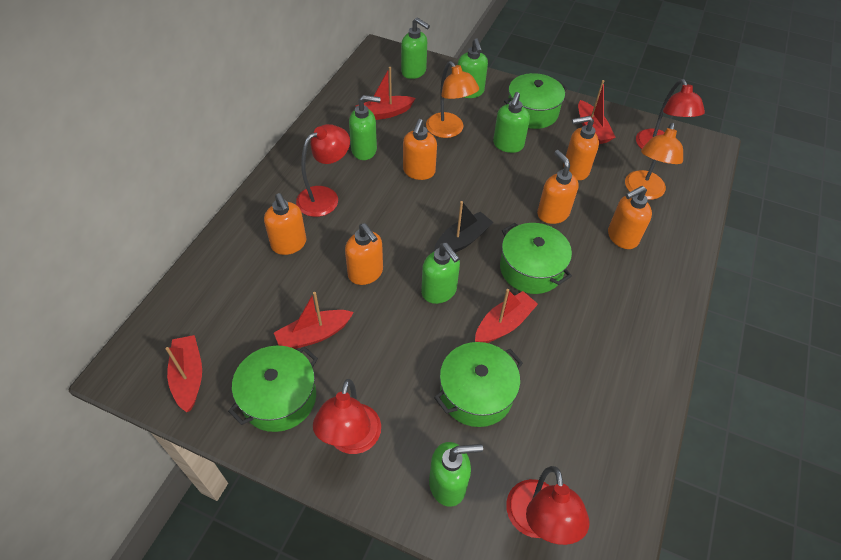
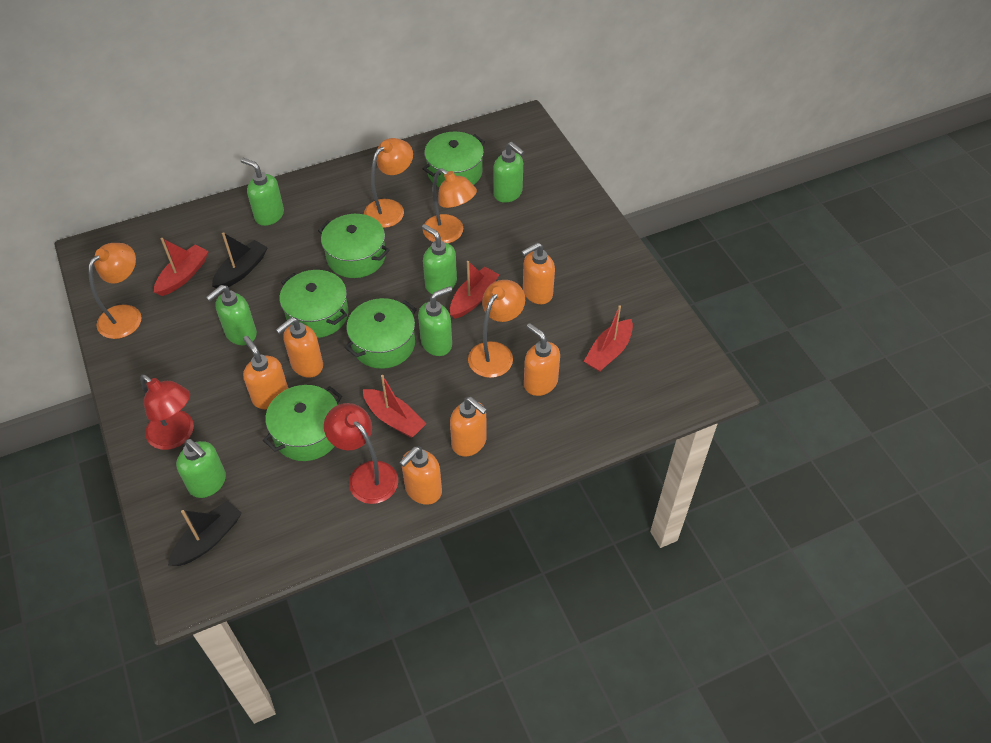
black boat: [434,201,494,253] = 1 -> [168,500,242,566] [212,232,268,288] = 2
green pot: [228,346,318,432] [434,342,523,427] [500,223,572,294] [504,73,568,129] = 4 -> [263,385,342,461] [280,270,348,338] [318,214,390,278] [345,298,417,369] [423,132,485,187] = 5
orange lamp: [426,61,479,138] [625,123,683,200] = 2 -> [88,243,142,339] [364,138,413,228] [423,168,477,243] [468,280,525,378] = 4
red boat: [165,335,202,412] [274,292,354,349] [356,67,416,120] [475,289,538,343] [578,80,616,144] = 5 -> [154,238,209,296] [363,375,427,438] [450,261,500,319] [584,305,633,372] = 4
red lamp: [296,124,350,217] [313,379,381,454] [506,466,590,545] [636,79,705,149] = 4 -> [140,374,194,450] [324,403,398,504] = 2

